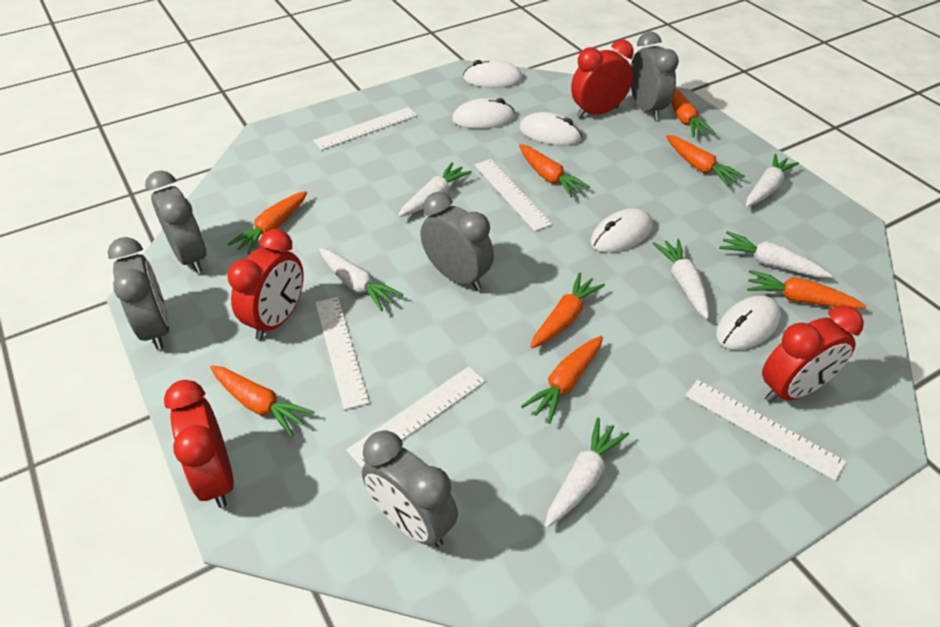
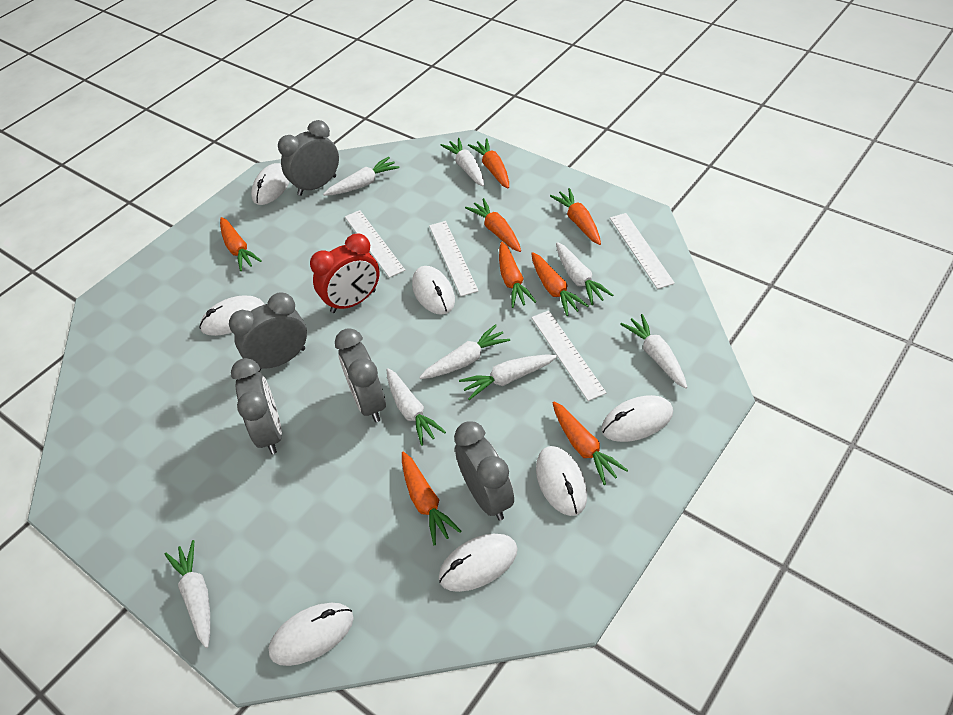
red clock: [164,380,234,508] [227,229,304,340] [571,40,634,118] [762,305,864,403] = 4 -> [310,234,380,313] = 1
white carrot: [319,248,403,311] [398,162,472,217] [545,418,629,528] [653,239,709,319] [719,231,832,277] [746,154,799,207] = 6 -> [164,540,210,648] [323,157,400,196] [387,368,446,446] [419,324,510,379] [441,138,484,186] [459,354,557,400] [556,242,613,305] [620,314,687,389] = 8
white mouse: [452,98,516,129] [463,60,523,88] [519,112,582,145] [590,208,653,253] [716,296,781,350] = 5 -> [199,296,264,336] [251,163,290,205] [269,603,354,666] [412,266,455,315] [439,534,518,592] [536,446,587,516] [601,395,673,442] = 7
white ruler: [313,107,417,150] [315,297,370,410] [346,366,485,468] [475,159,552,231] [686,380,846,481] = 5 -> [345,210,405,278] [429,221,479,296] [531,310,607,401] [610,213,675,289] = 4

